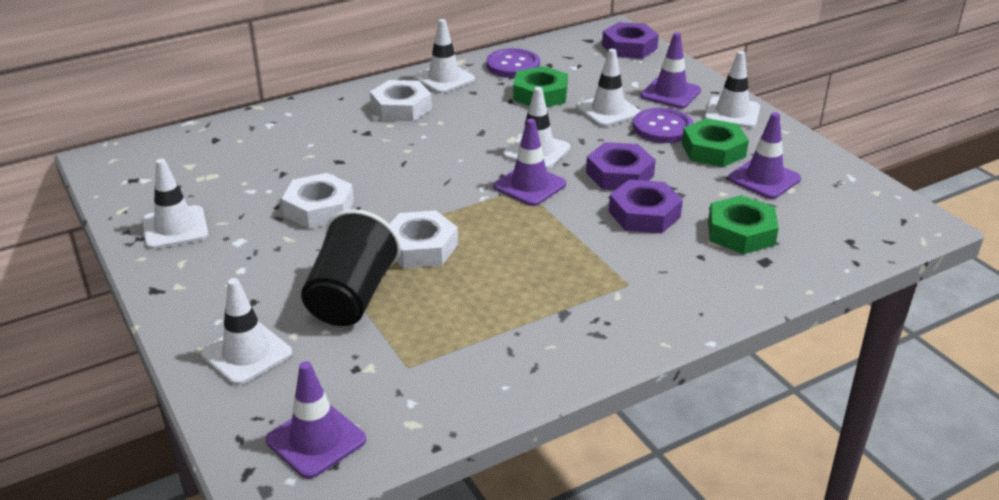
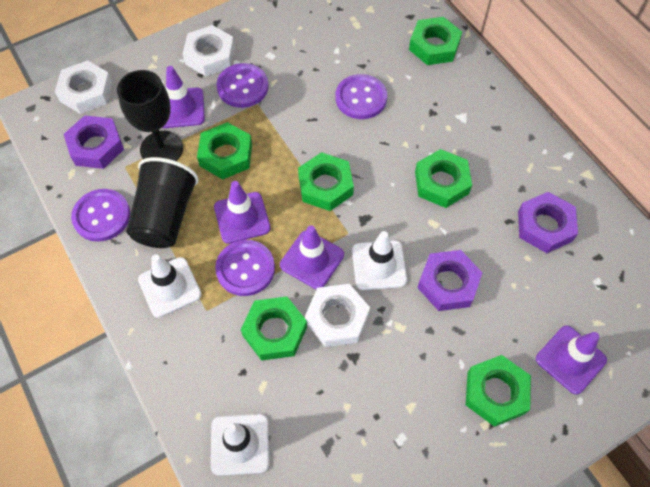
black goblet: none = 0 -> [117,70,183,161] = 1
green nut: [513,66,568,107] [682,118,749,167] [708,195,779,254] = 3 -> [197,122,252,179] [241,297,307,361] [298,152,354,211] [409,17,462,65] [415,149,472,208] [466,355,531,427] = 6
purple button: [486,48,540,78] [633,108,694,143] = 2 -> [71,189,130,242] [215,240,275,296] [216,63,268,108] [335,74,387,119] = 4
white traffic cone: [142,158,208,249] [201,278,292,385] [414,19,475,93] [503,87,570,169] [576,49,641,127] [704,51,760,128] = 6 -> [138,254,202,318] [211,414,269,476] [352,231,407,290] = 3

